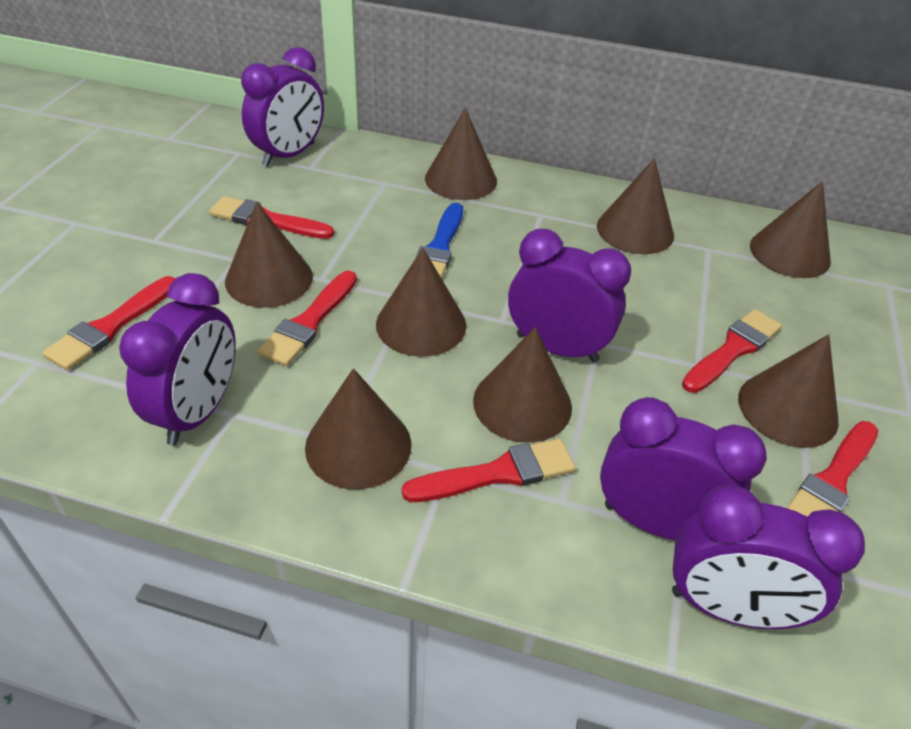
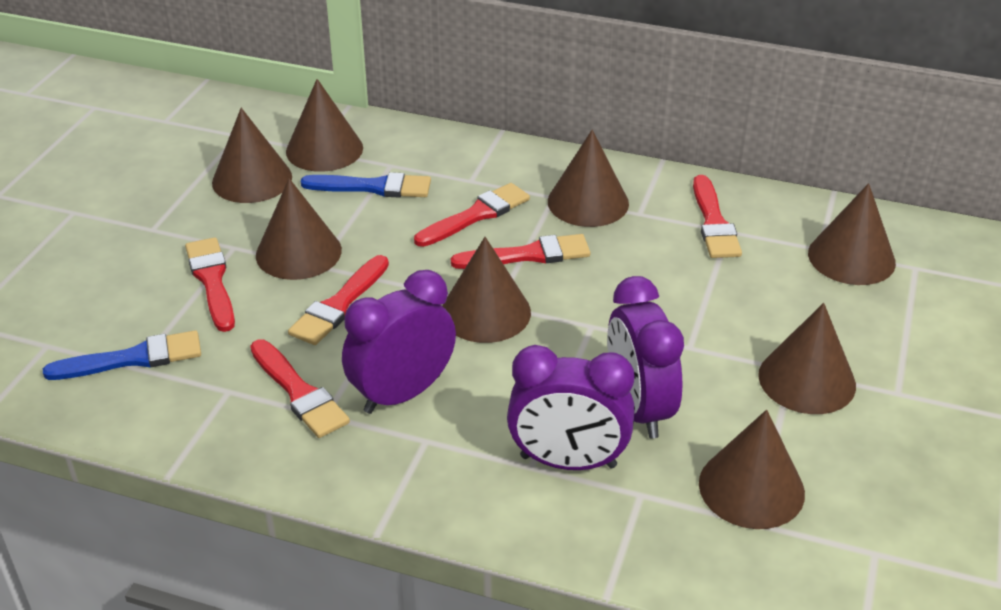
blue brush: [416,203,463,279] = 1 -> [43,330,201,380] [301,172,431,198] = 2
purple clock: [119,273,236,445] [241,47,324,167] [508,229,631,362] [600,397,767,540] [672,485,865,629] = 5 -> [342,270,456,414] [507,345,634,470] [607,276,684,438] = 3

